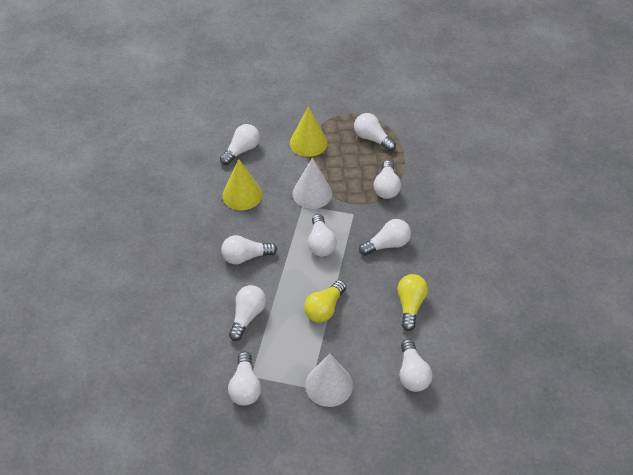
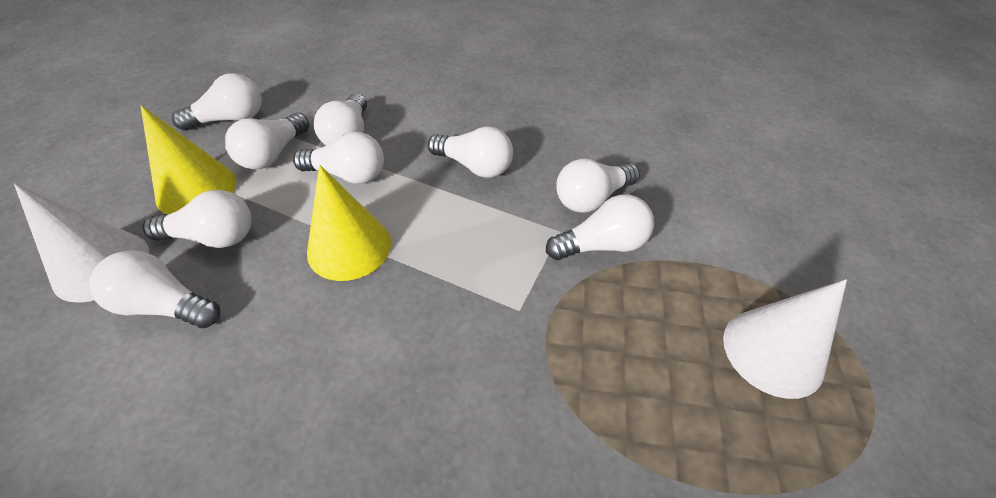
yellow light bulb: [304,280,346,323] [397,274,428,331] = 2 -> none = 0

